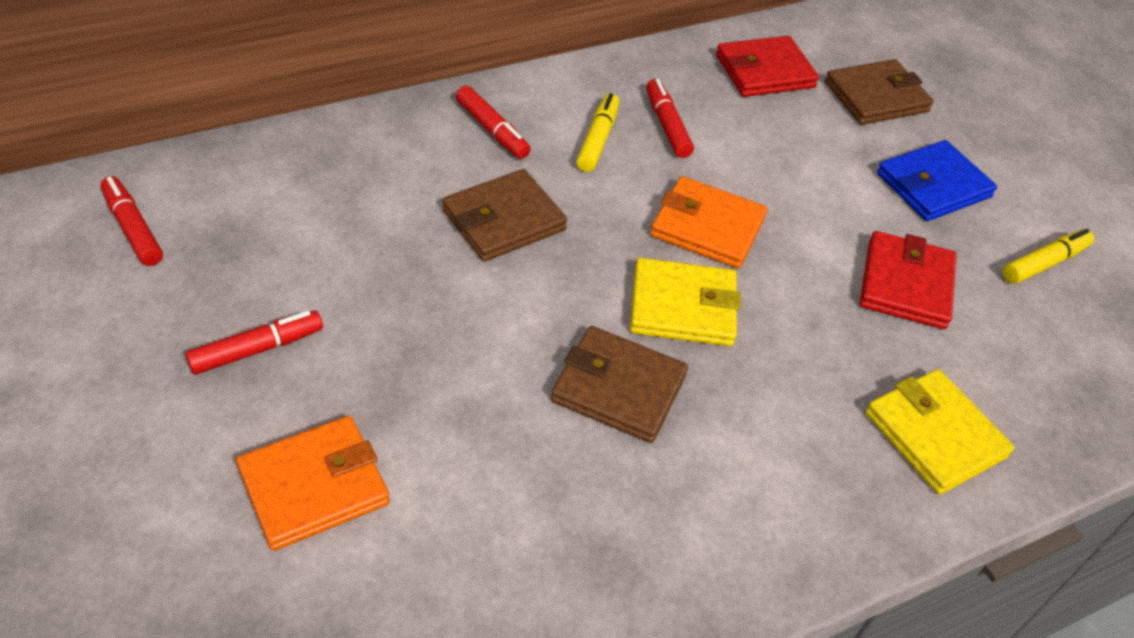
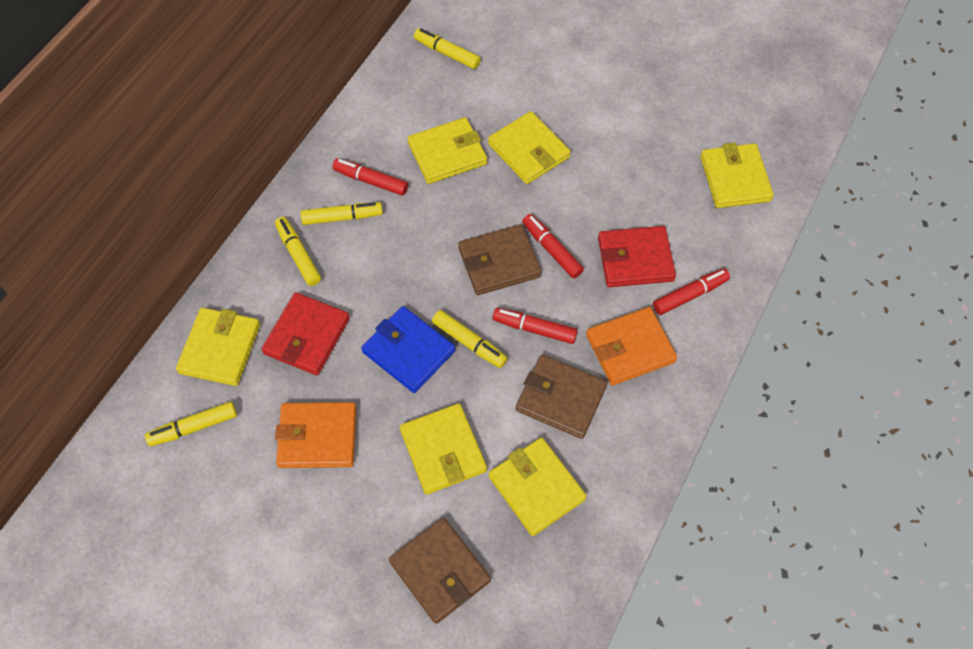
yellow marker: [576,93,619,172] [1003,229,1094,284] = 2 -> [145,401,237,447] [275,217,321,286] [301,202,383,225] [414,28,481,69] [432,310,507,368] = 5
yellow wallet: [630,258,741,346] [866,369,1015,495] = 2 -> [176,308,260,386] [400,403,487,495] [408,117,487,184] [488,111,571,184] [489,437,587,536] [700,143,774,208] = 6

